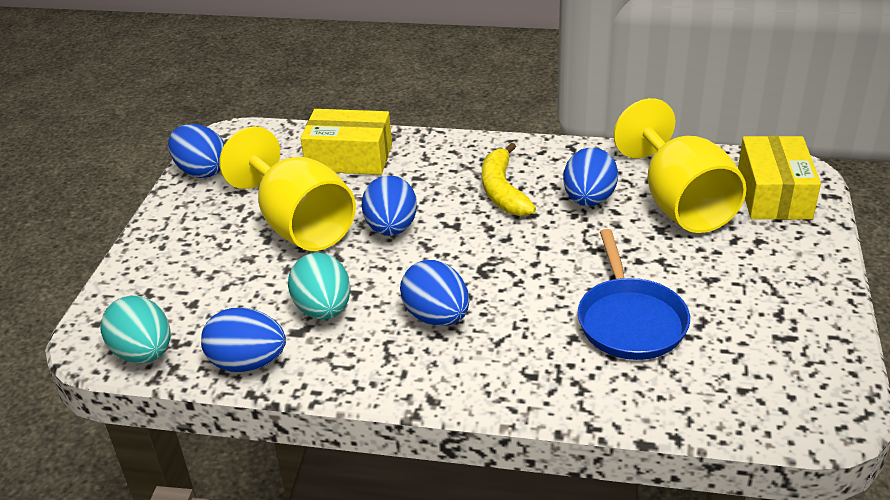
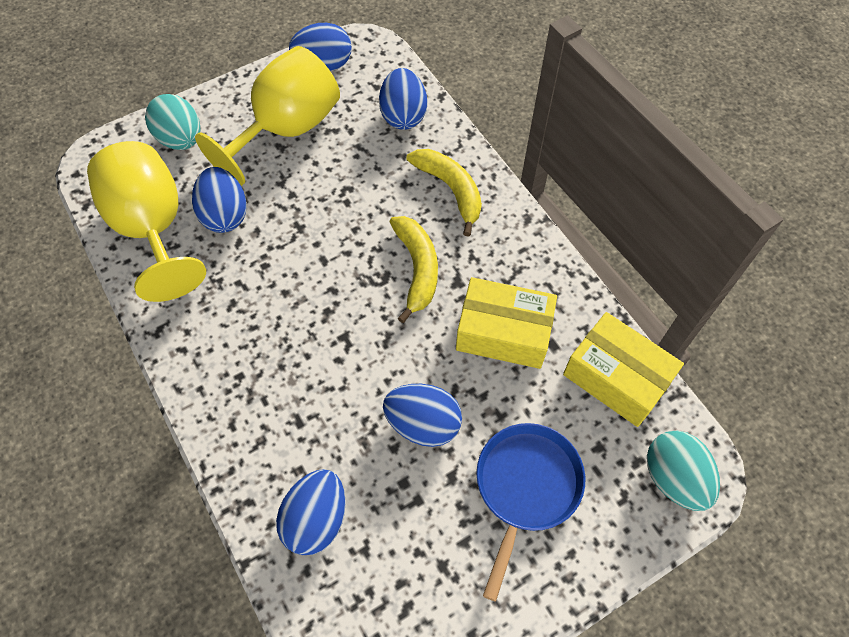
yellow banana: [482,143,536,216] = 1 -> [390,216,438,323] [406,149,482,237] = 2

